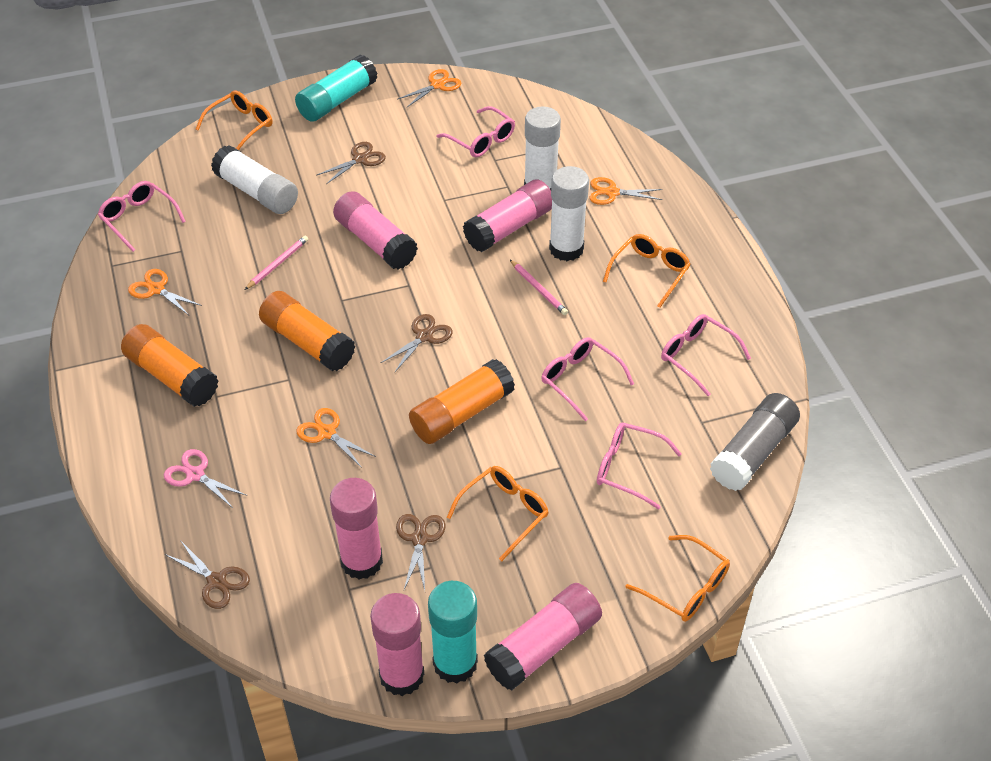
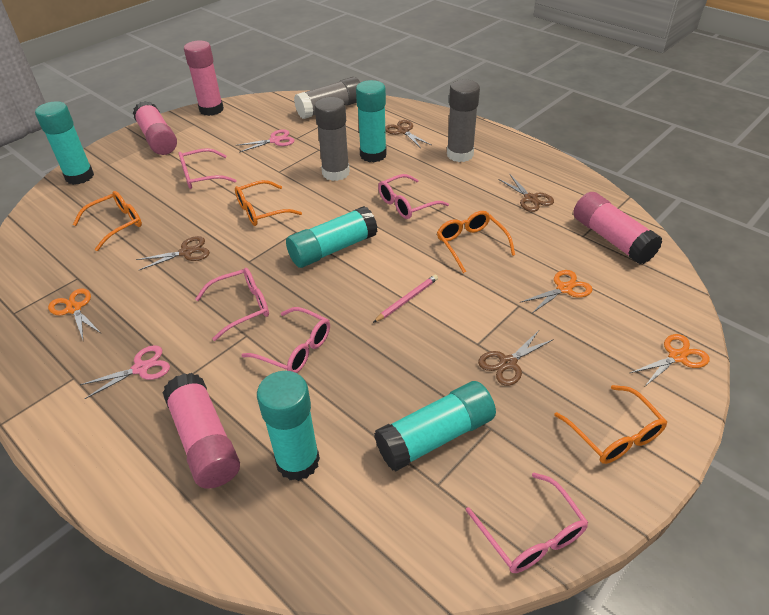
grey glue stick: [710,393,800,491] = 1 -> [294,77,360,119] [315,97,350,181] [447,80,480,162] = 3
orange glue stick: [121,324,218,407] [259,291,355,371] [409,359,515,444] = 3 -> none = 0
orange scissors: [128,269,202,315] [296,408,376,468] [398,69,461,107] [590,177,662,205] = 4 -> [48,288,101,339] [520,270,592,314] [630,334,709,387] = 3
pink glue stick: [330,478,383,580] [333,191,418,270] [370,593,424,696] [463,180,552,252] [484,583,602,690] = 5 -> [133,101,177,155] [162,373,240,489] [184,40,224,116] [573,192,663,264] = 4
pink pencil: [245,236,308,290] [510,260,568,315] = 2 -> [373,274,438,323] = 1
pink scissors: [164,449,247,508] = 1 -> [80,345,170,399] [236,129,295,152] = 2
turquoise glue stick: [295,55,377,122] [428,581,478,684] = 2 -> [35,101,94,185] [257,371,320,481] [286,206,378,268] [356,80,387,162] [374,381,496,472] = 5
white glue stick: [211,145,298,214] [524,107,561,190] [549,166,589,261] = 3 -> none = 0

